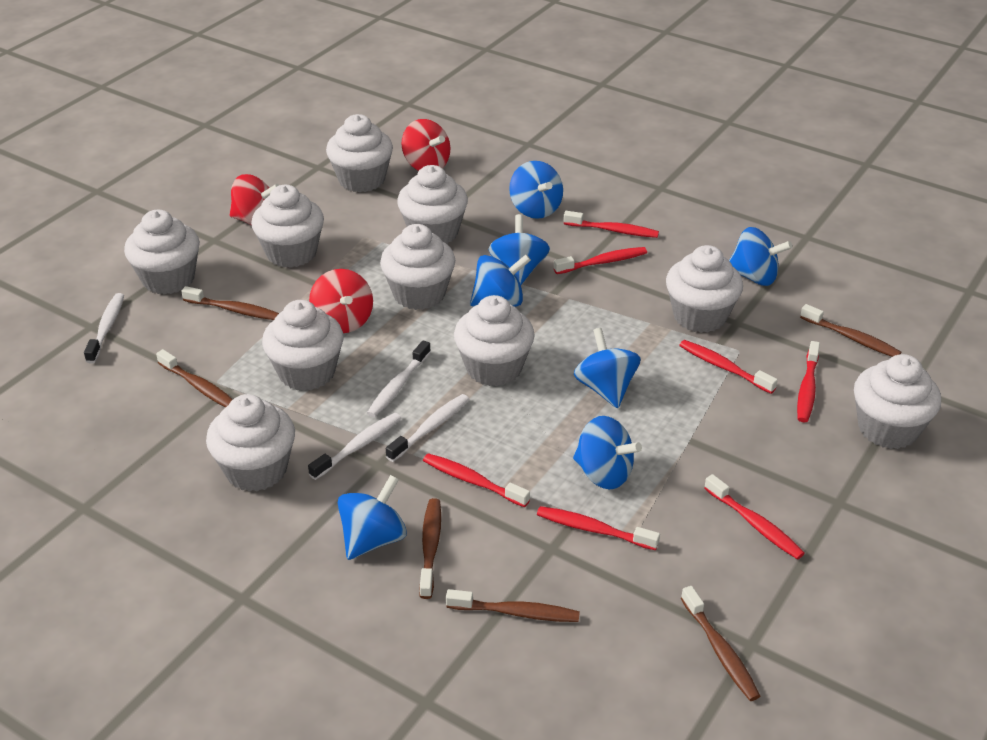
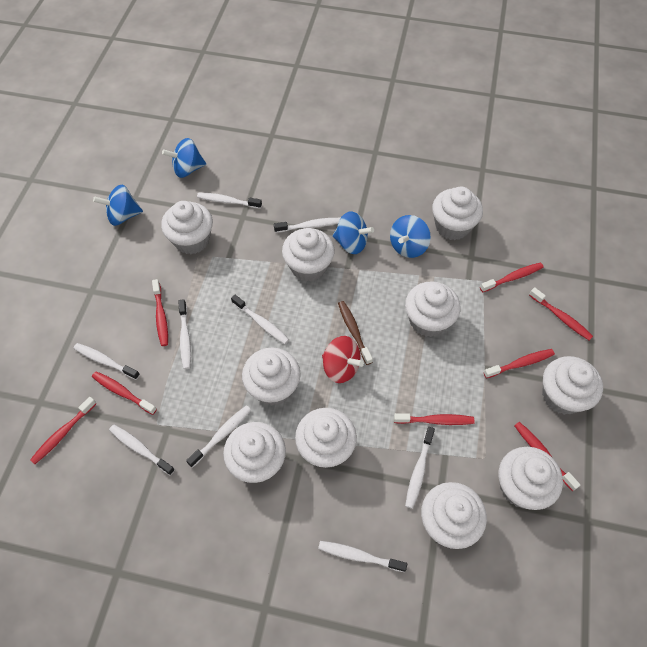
blue spinning top: [338,475,407,560] [470,255,531,307] [488,214,550,285] [509,161,563,219] [573,416,642,489] [574,328,641,408] [729,227,792,286] = 7 -> [93,185,143,226] [162,138,206,178] [333,212,374,254] [390,215,431,258] = 4
brown toothbrush: [156,349,233,407] [181,286,279,320] [419,498,441,599] [446,589,580,622] [681,586,760,701] [800,304,902,357] = 6 -> [338,301,373,365] = 1
red spinning top: [230,174,279,225] [309,269,373,333] [401,119,450,171] = 3 -> [322,336,364,383] = 1
red toothbrush: [423,453,530,507] [537,506,660,550] [554,247,647,274] [563,211,659,238] [679,340,778,394] [704,474,805,560] [797,341,820,422] = 7 -> [30,397,97,464] [92,371,157,415] [152,279,168,346] [394,413,475,425] [480,262,544,292] [484,349,555,378] [514,422,580,491] [529,287,593,340] = 8
white toothbrush: [84,293,124,364] [308,413,401,480] [367,340,431,417] [386,394,469,462] = 4 -> [74,343,140,380] [109,425,175,475] [178,299,191,369] [186,405,251,468] [197,193,262,209] [231,295,289,344] [274,218,340,233] [318,541,407,572] [405,427,435,509] = 9

